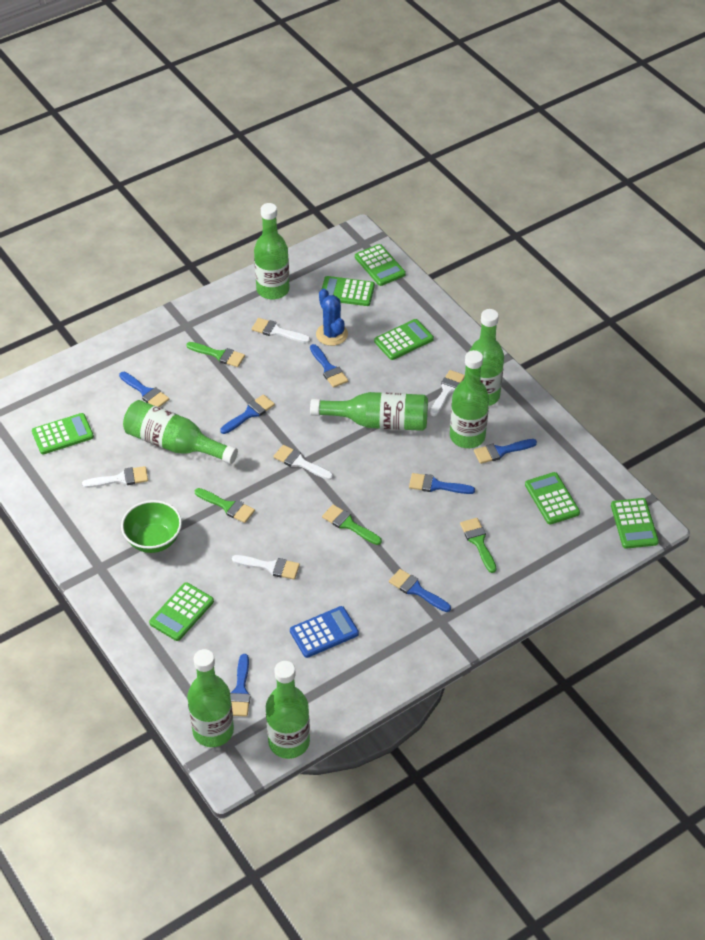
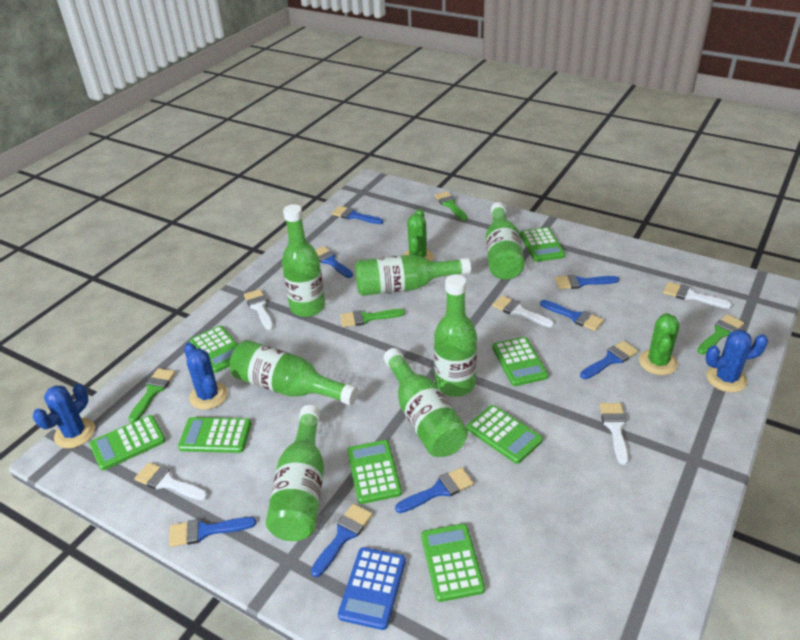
blue brush: [119,372,169,407] [220,394,275,434] [230,654,250,717] [310,344,348,388] [389,569,451,612] [409,473,475,494] [474,439,537,464] = 7 -> [169,517,256,547] [311,504,373,577] [315,246,353,278] [332,206,383,224] [395,467,474,513] [540,300,604,331] [555,274,619,289] [580,341,638,379] = 8
blue cactus: [316,288,348,346] = 1 -> [33,384,95,448] [184,343,228,410] [705,329,768,392] = 3
green bowl: [121,500,182,553] = 1 -> none = 0
green cactus: none = 0 -> [403,209,434,261] [639,313,680,375] = 2
green calculator: [32,413,94,454] [149,582,214,641] [321,276,375,306] [355,244,406,286] [374,319,434,360] [525,472,580,525] [611,498,659,549] = 7 -> [89,415,166,470] [178,417,252,453] [190,326,238,373] [347,440,402,504] [421,524,485,602] [467,405,543,464] [492,337,548,386] [520,227,565,262] = 8

